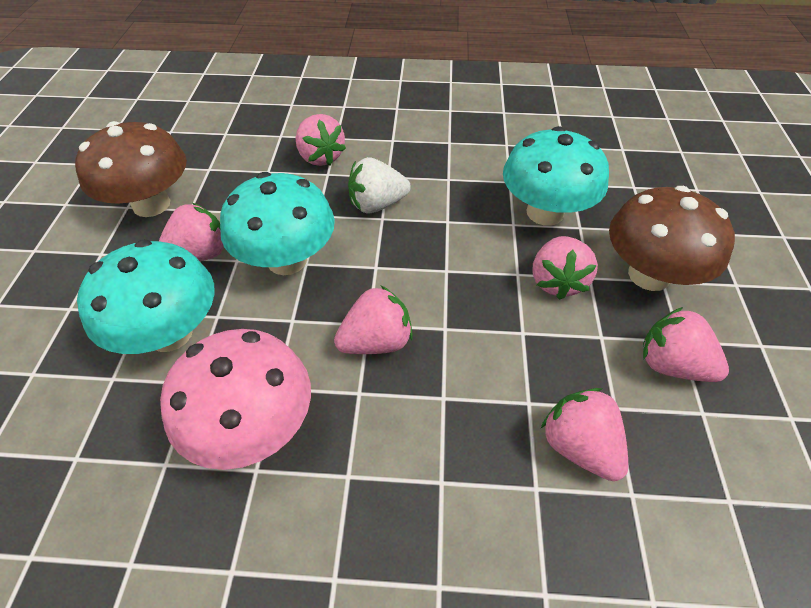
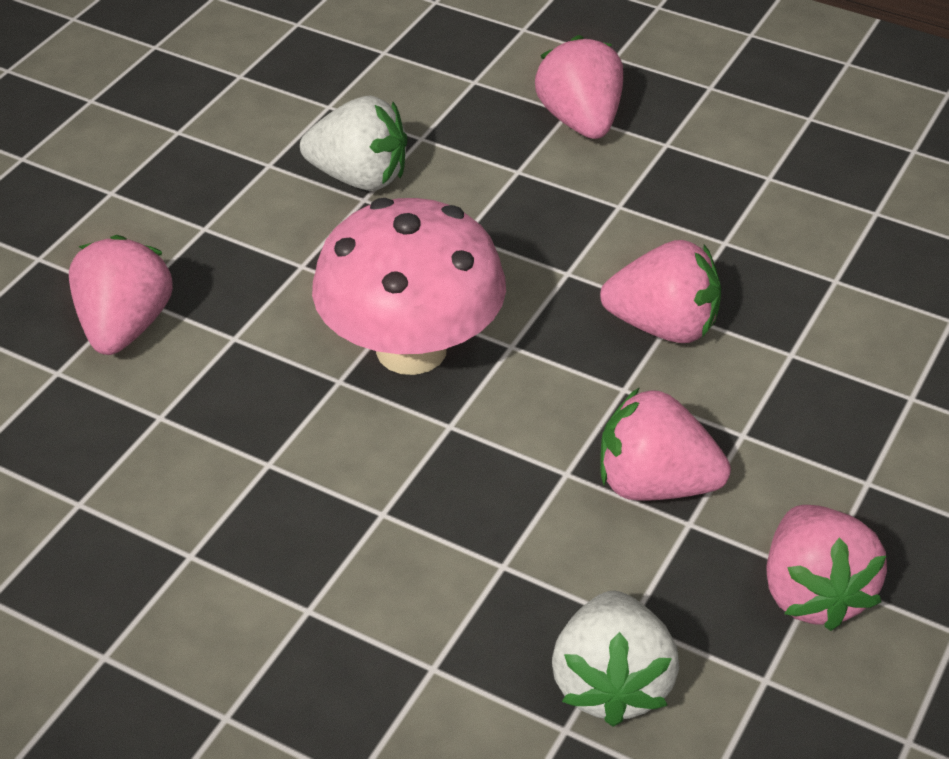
brown mushroom: [75,121,187,217] [609,186,735,291] = 2 -> none = 0
pink strawberry: [159,203,224,261] [296,114,346,166] [334,286,413,354] [533,236,598,300] [541,388,628,481] [643,307,729,382] = 6 -> [69,235,173,355] [535,35,623,139] [600,240,721,343] [600,387,731,501] [766,505,887,631] = 5
turquoise mushroom: [77,239,215,354] [220,172,335,275] [503,126,609,226] = 3 -> none = 0
white strawberry: [348,157,411,213] = 1 -> [300,96,407,191] [552,591,679,727] = 2

